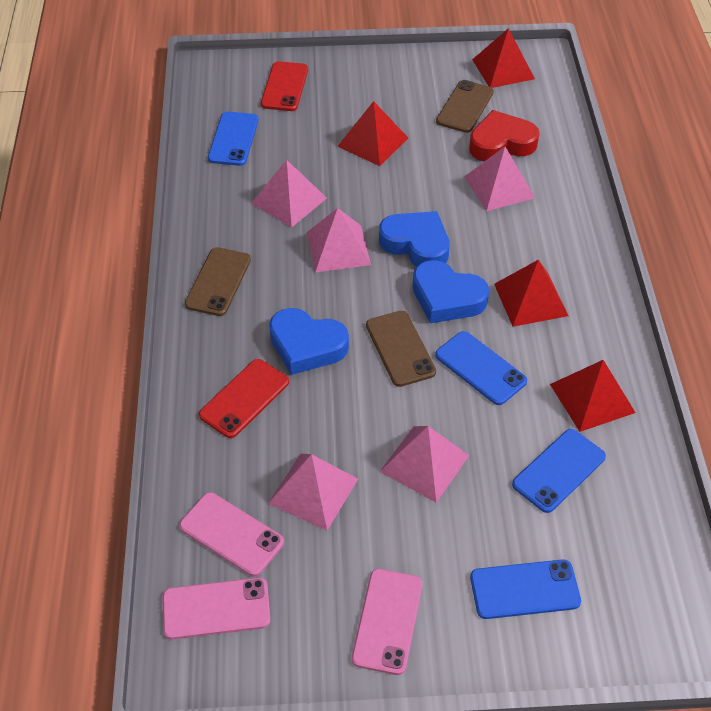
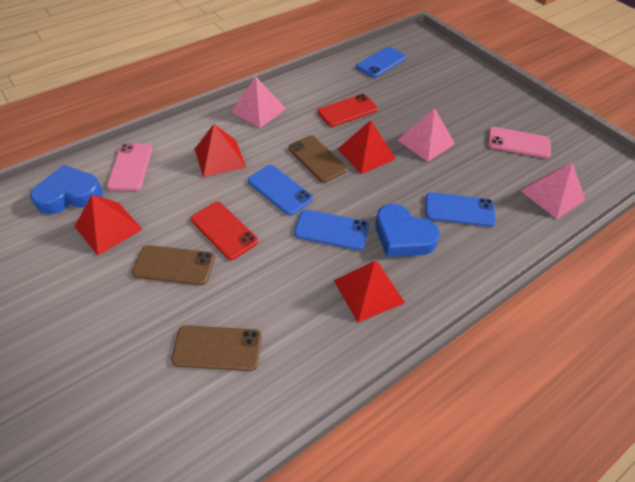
blue heart: [269,308,349,375] [379,211,450,267] [412,260,489,323] = 3 -> [30,165,103,215] [375,204,440,257] = 2
pink phone: [162,577,271,639] [179,492,284,576] [352,569,422,675] = 3 -> [107,143,153,191] [488,127,551,158] = 2
pink pyramid: [251,160,327,228] [268,454,358,530] [306,208,371,273] [380,426,469,503] [464,147,535,211] = 5 -> [231,77,286,128] [398,108,455,162] [521,163,586,219] = 3
red heart: [469,110,540,162] = 1 -> none = 0

